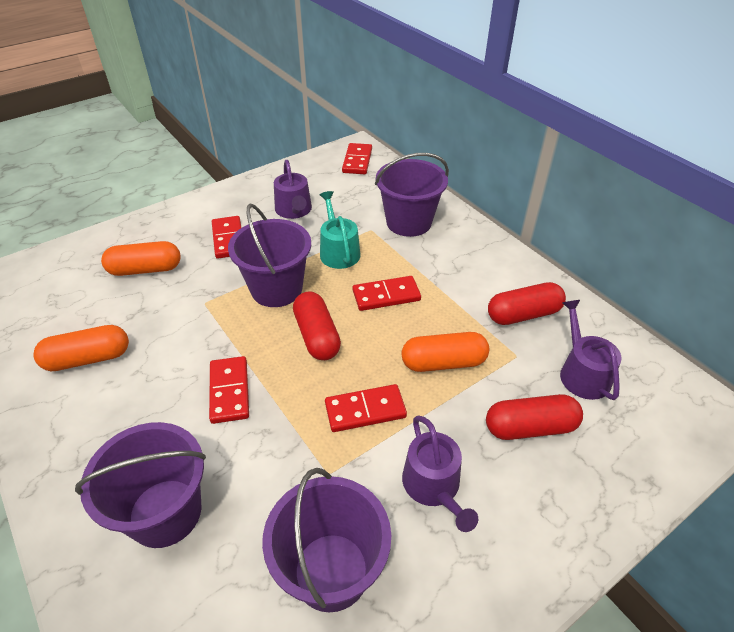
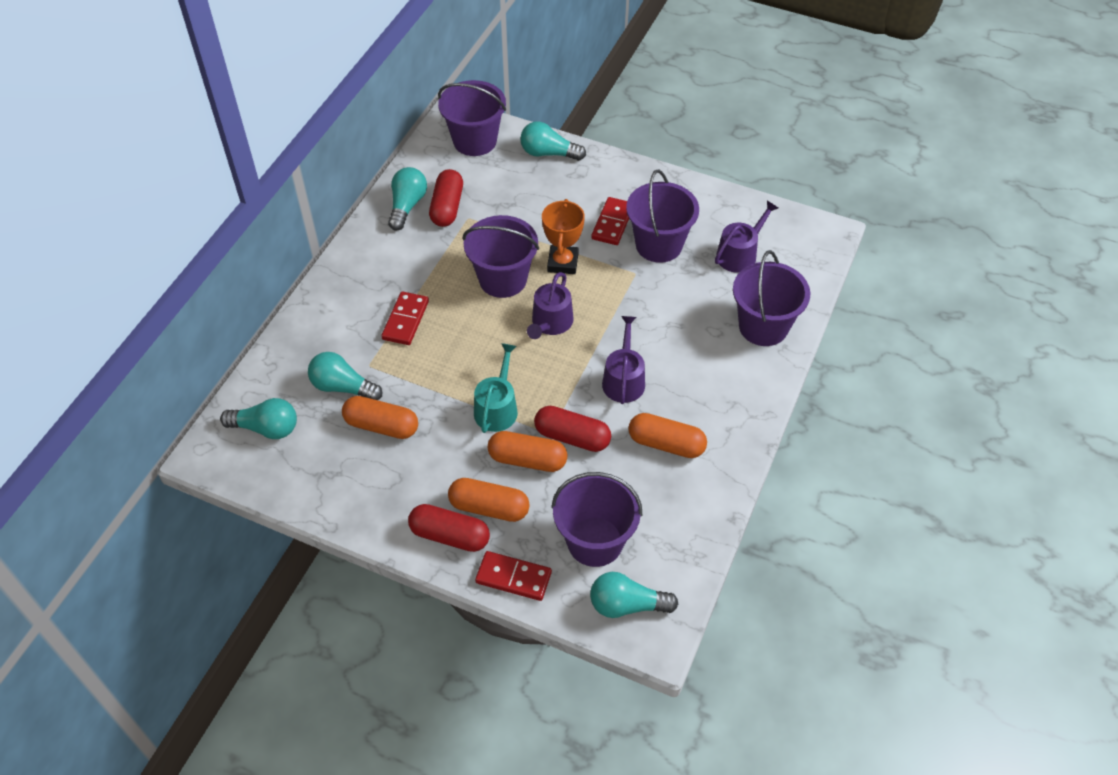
orange capsule: [33,325,129,371] [101,241,181,276] [402,332,489,372] = 3 -> [342,396,418,439] [448,478,530,522] [488,431,567,472] [628,413,707,458] = 4
orange trophy: none = 0 -> [542,199,585,274] = 1
purple bucket: [75,422,206,548] [228,204,311,307] [262,468,391,612] [375,153,449,237] = 4 -> [438,80,506,156] [463,215,539,298] [551,472,642,567] [626,170,699,263] [733,250,810,346] = 5
red domino: [209,356,249,424] [212,216,241,259] [325,384,407,432] [342,143,372,174] [353,276,421,311] = 5 -> [381,291,429,345] [475,551,552,601] [591,197,629,245] = 3
turquoise light bulb: none = 0 -> [220,398,297,439] [308,352,382,400] [388,167,427,231] [520,122,586,161] [590,572,678,618] = 5

